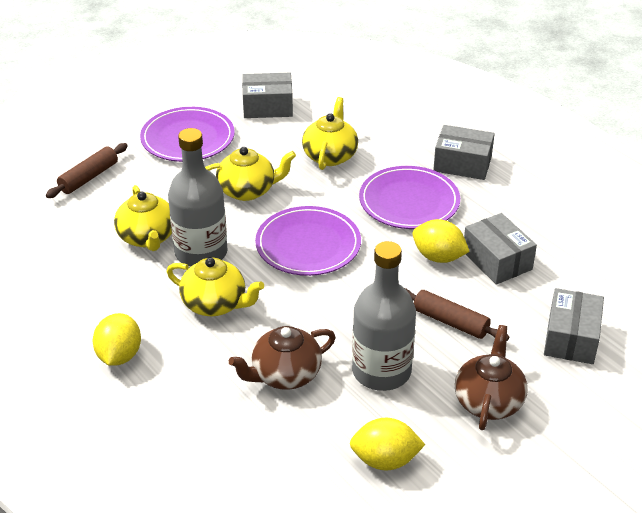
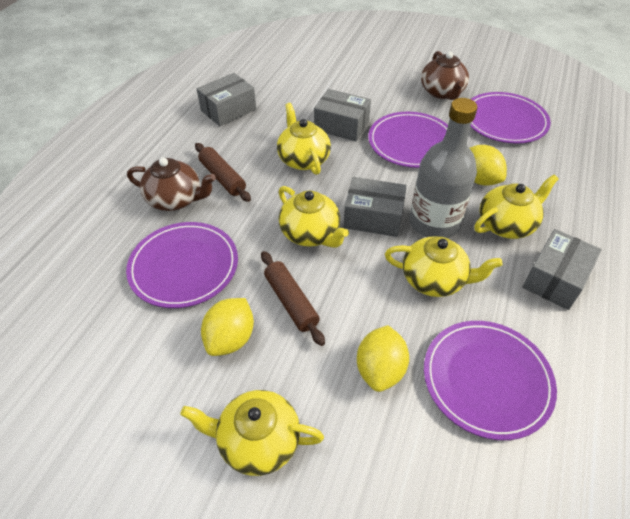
grey bottle: [168,128,228,267] [352,241,416,391] = 2 -> [409,98,478,238] = 1
purple plate: [140,107,235,162] [255,206,361,276] [359,166,460,229] = 3 -> [126,222,238,308] [368,112,448,168] [424,321,557,440] [470,92,551,144] = 4
yellow teapot: [114,185,172,251] [167,257,264,316] [205,147,296,201] [302,97,358,170] = 4 -> [180,390,324,476] [277,103,331,175] [279,186,349,248] [385,236,503,297] [474,175,559,239] = 5

